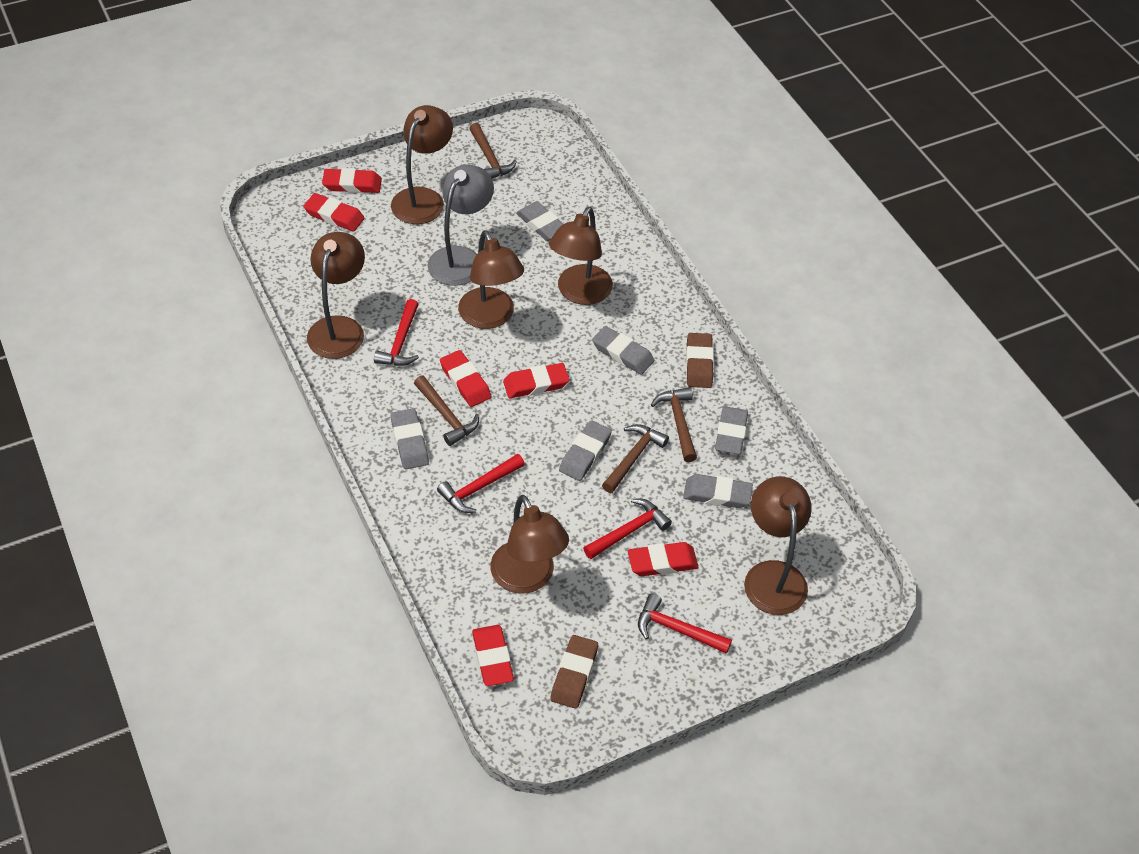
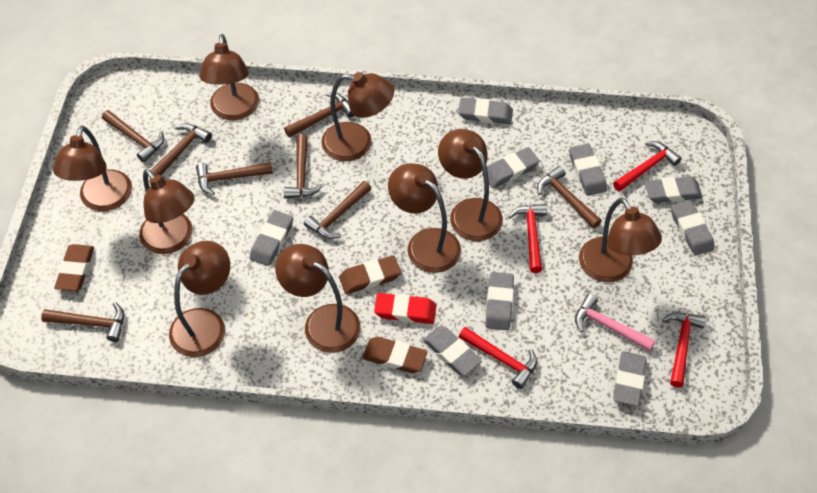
brown eraser: [551,635,598,709] [686,333,714,388] = 2 -> [54,244,94,291] [339,255,401,294] [362,337,427,373] = 3
brown hammer: [414,376,479,446] [469,123,517,179] [602,424,669,493] [651,387,697,462] = 4 -> [41,302,124,342] [102,110,164,163] [150,123,212,176] [196,162,273,195] [284,93,354,138] [284,134,323,199] [304,181,372,239] [537,166,602,228] = 8
brown lamp: [307,232,365,359] [391,105,453,224] [458,230,524,329] [490,495,569,594] [549,207,613,305] [744,476,812,615] = 6 -> [53,126,132,211] [139,169,195,254] [169,241,230,357] [200,34,259,120] [275,244,361,353] [321,72,394,161] [388,163,461,273] [438,129,503,241] [579,198,662,282] = 9
grey eraser: [391,408,429,469] [516,201,563,241] [559,420,612,481] [592,326,654,375] [683,474,753,508] [715,406,748,455] = 6 -> [249,210,293,266] [423,326,482,376] [458,98,513,125] [482,147,540,188] [485,272,514,330] [569,143,607,196] [614,351,647,406] [645,176,703,203] [671,200,715,256] = 9
grey lamp: [427,164,494,286] = 1 -> none = 0
pink hammer: none = 0 -> [575,294,655,352] = 1
red eraser: [303,193,365,232] [322,168,382,193] [440,350,492,407] [472,625,514,686] [503,363,569,398] [628,542,698,576] = 6 -> [374,293,436,324] = 1

